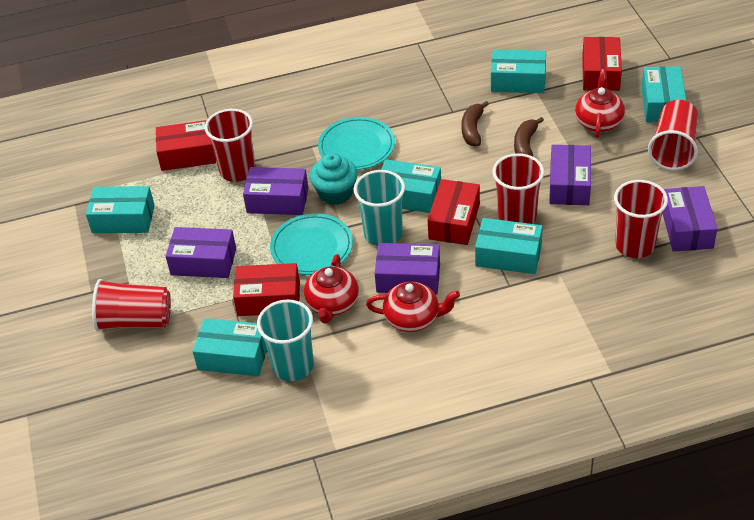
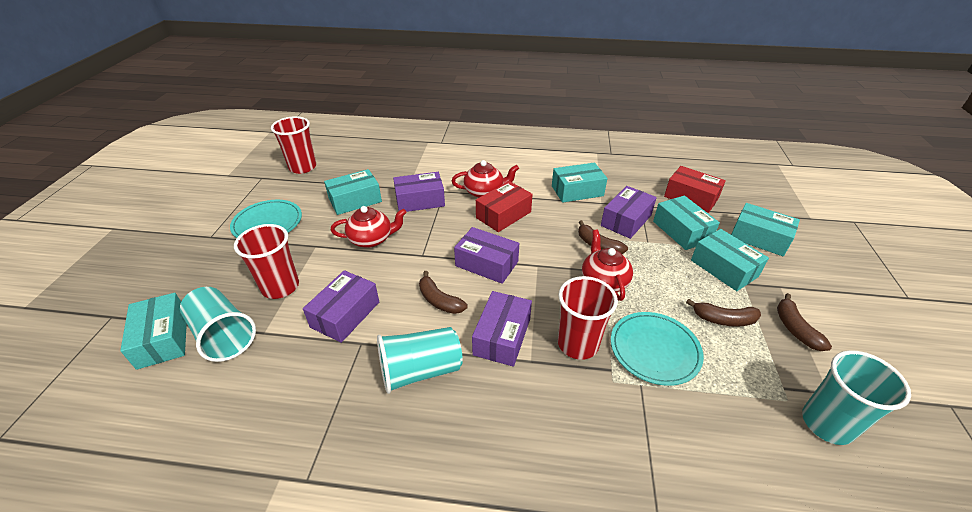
brown banana: [462,101,489,147] [514,117,544,156] = 2 -> [419,271,468,314] [578,220,628,254] [686,299,761,327] [777,293,832,351] = 4
red box: [156,120,216,171] [233,263,300,316] [428,179,480,245] [582,37,622,91] = 4 -> [476,181,533,232] [664,166,726,213] = 2
red cup: [92,279,171,331] [205,109,256,182] [492,153,544,224] [614,180,668,258] [648,100,698,170] = 5 -> [234,224,299,299] [271,116,316,174] [558,276,618,360] = 3
turquoise cup: [257,299,314,381] [354,170,405,246] = 2 -> [180,287,256,362] [377,327,463,394] [802,350,911,445] = 3
turquoise cupcake: [310,153,358,205] = 1 -> none = 0

